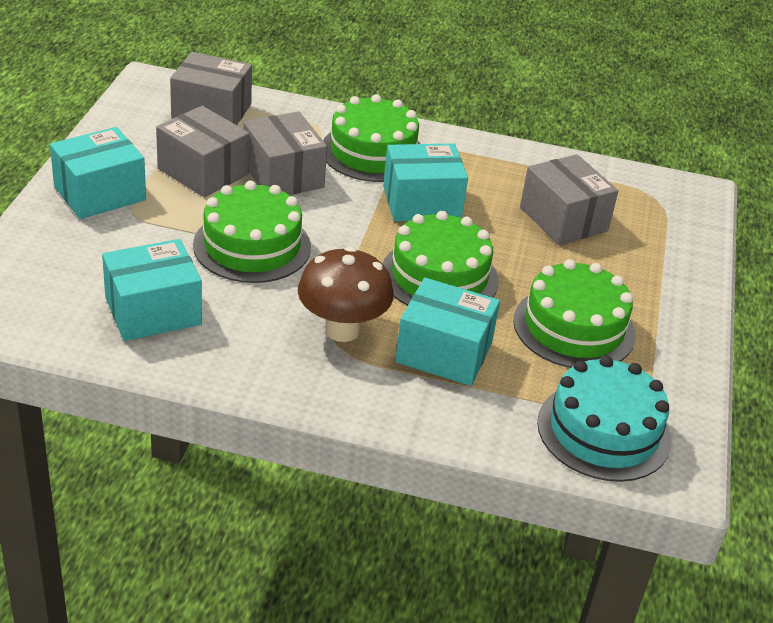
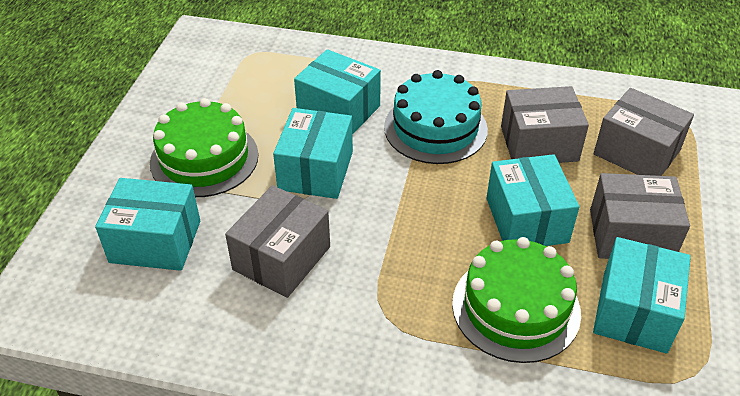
brown mushroom: [298,247,394,342] = 1 -> none = 0
green cake: [193,181,311,283] [323,94,421,182] [382,211,498,306] [513,259,636,368] = 4 -> [150,98,259,197] [452,237,581,363] = 2
turquoise box: [50,127,146,219] [102,239,202,341] [383,143,468,221] [395,278,500,386] = 4 -> [95,178,200,271] [273,108,353,199] [294,49,381,135] [487,154,579,246] [593,237,691,354] = 5

